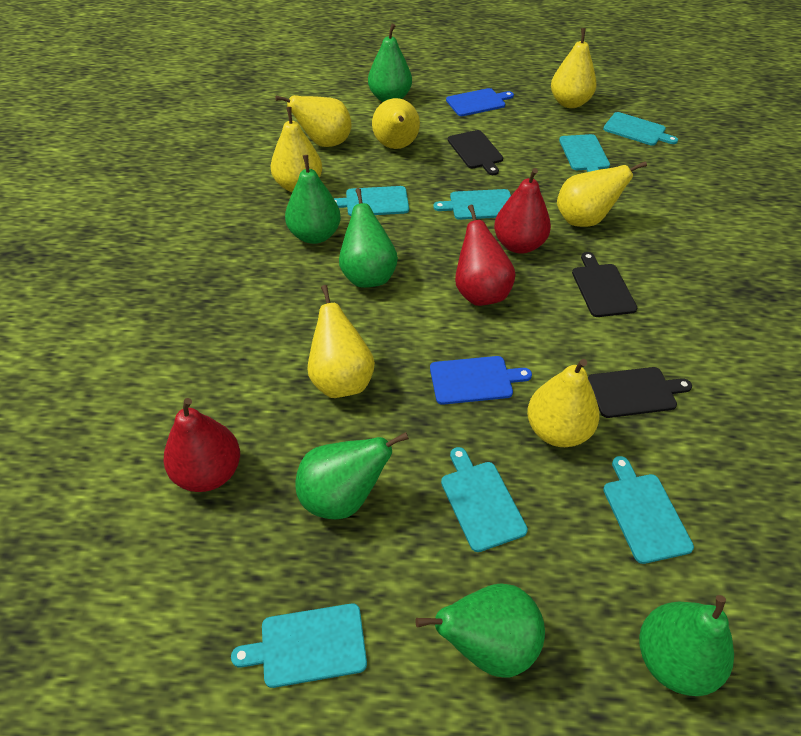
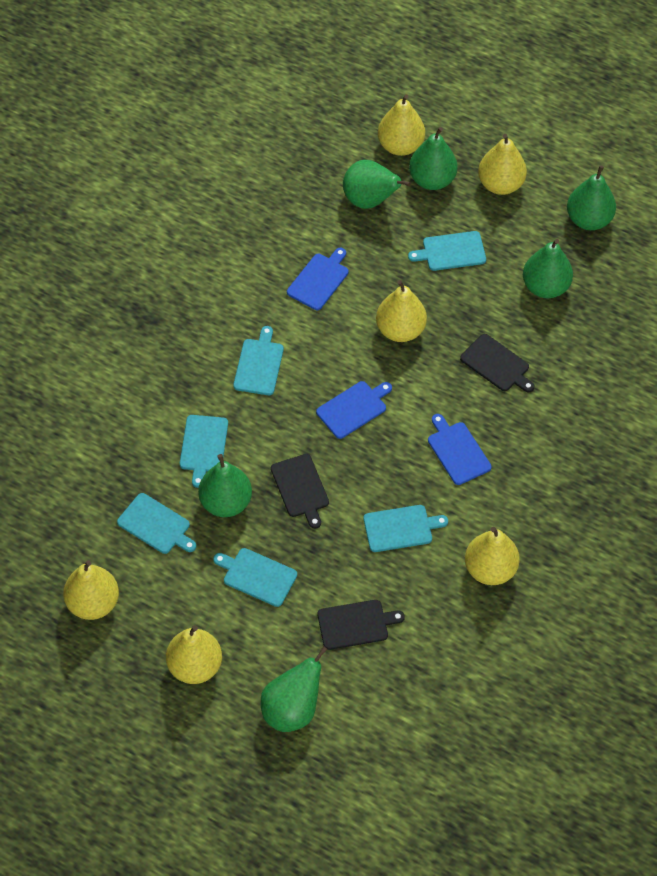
blue cutting board: [430,356,532,405] [446,88,514,116] = 2 -> [287,248,349,310] [316,381,392,439] [428,414,492,485] = 3
red pear: [163,398,240,492] [455,205,516,306] [494,168,551,253] = 3 -> none = 0
turquoise cutting board: [231,603,367,688] [334,186,409,216] [433,189,511,220] [441,447,528,552] [559,134,610,172] [603,112,678,146] [603,456,694,564] = 7 -> [117,493,196,554] [180,415,228,488] [213,548,297,607] [233,326,284,395] [364,505,448,552] [408,231,486,271] = 6
yellow pear: [270,107,322,192] [275,95,352,147] [307,285,375,398] [372,98,420,149] [527,359,600,447] [551,28,597,108] [557,161,647,227] = 7 -> [63,560,119,620] [166,625,222,684] [376,280,427,342] [378,95,425,156] [465,527,520,585] [478,134,527,195] = 6

